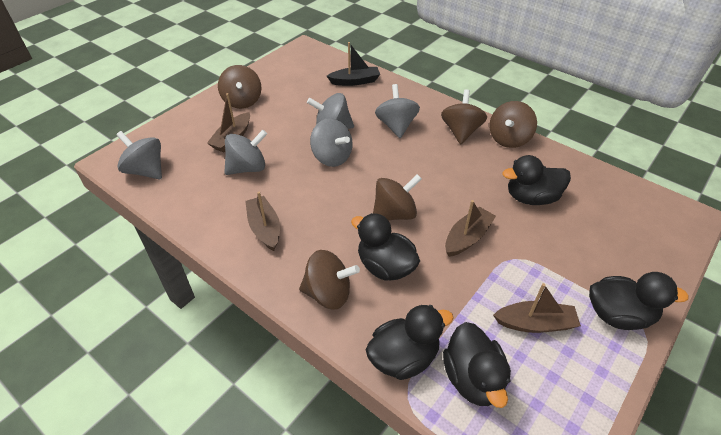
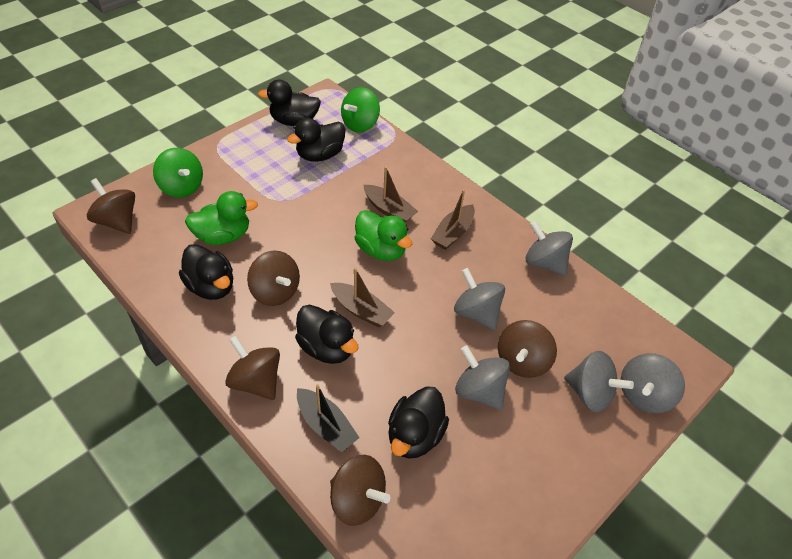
brown boat: [207,93,250,152] [245,192,280,251] [445,200,496,257] [493,283,581,333] = 4 -> [330,268,395,327] [363,166,418,223] [431,189,475,250] = 3
green duck: none = 0 -> [185,191,258,245] [355,210,412,261] = 2
green spinning top: none = 0 -> [153,148,203,197] [341,87,380,133] = 2

